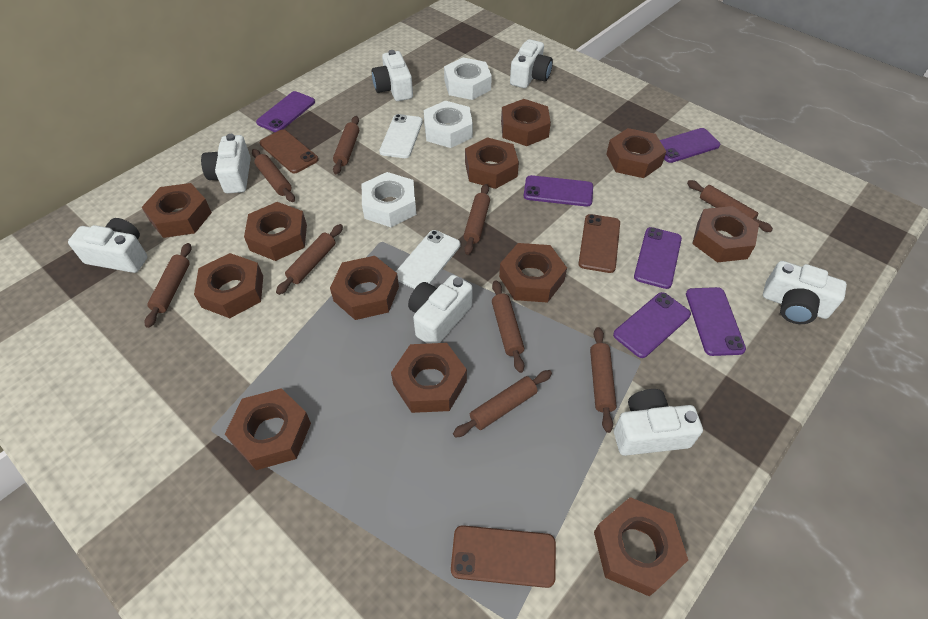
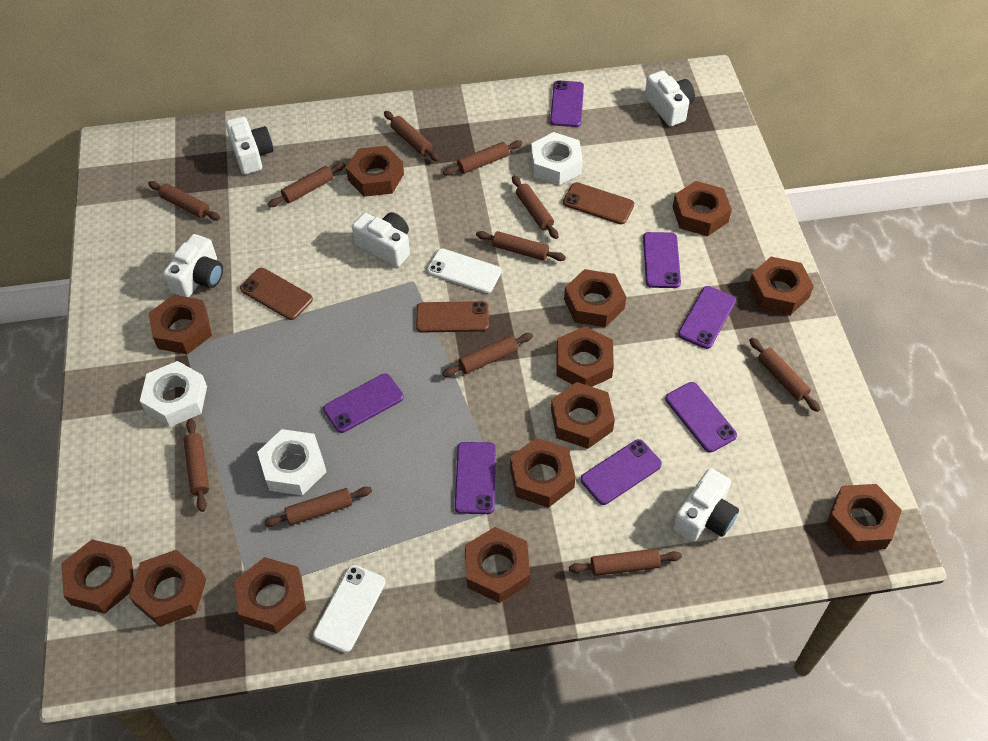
brown nut: [142,183,212,238] [194,253,263,318] [225,388,311,470] [244,202,307,261] [330,256,399,320] [391,343,467,413] [465,137,519,189] [499,243,567,303] [501,99,551,146] [594,497,688,596] [606,128,666,178] [692,206,759,262] = 12 -> [61,539,134,614] [129,550,206,627] [149,295,212,355] [235,557,306,633] [346,146,404,197] [465,527,530,603] [510,438,576,508] [551,382,615,449] [556,326,614,387] [564,269,626,328] [673,181,732,236] [748,257,814,315] [826,484,902,551] = 13
brown rolling pin: [145,243,192,328] [252,149,295,202] [276,224,343,295] [333,116,359,174] [453,370,552,438] [464,184,490,255] [492,280,524,373] [590,327,616,433] [687,180,773,232] = 9 -> [148,181,220,221] [184,418,209,512] [264,487,372,527] [268,163,346,207] [384,111,439,161] [442,333,533,377] [443,140,523,176] [476,231,566,261] [512,176,559,239] [569,549,682,576] [749,338,820,412] = 11
purple phone: [256,91,315,132] [524,175,593,207] [613,292,691,358] [634,227,682,289] [660,128,720,163] [686,287,746,356] = 6 -> [323,373,404,433] [455,442,496,514] [550,80,584,127] [581,439,662,505] [643,232,681,288] [665,382,737,452] [678,286,736,349] = 7
white camera: [68,218,148,273] [201,134,251,194] [372,50,413,101] [408,275,473,344] [510,39,553,88] [614,389,703,456] [763,261,847,324] = 7 -> [163,234,223,297] [226,116,274,174] [352,212,410,267] [645,71,695,126] [673,468,739,542] = 5

